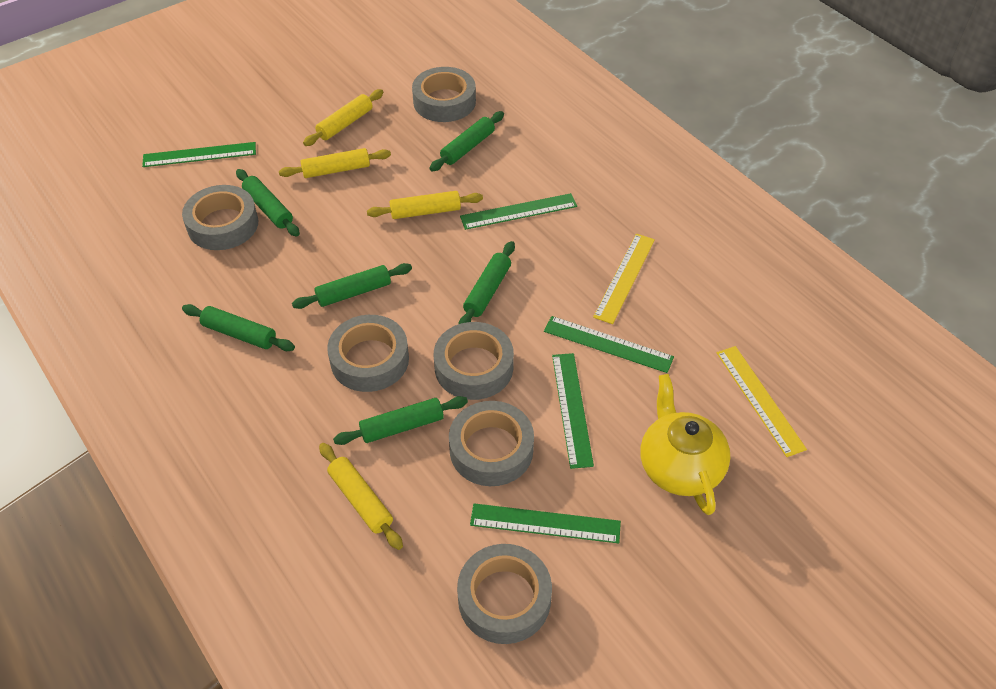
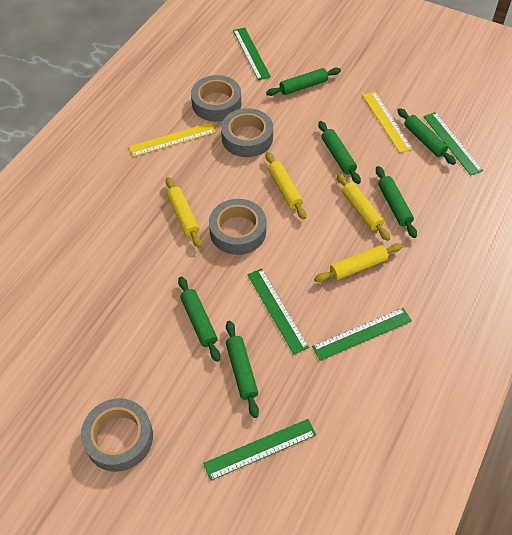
grey tape: [182,185,258,250] [327,315,409,392] [412,67,476,122] [434,322,514,400] [449,401,534,486] [457,544,552,644] = 6 -> [81,398,153,472] [191,75,241,122] [209,199,266,255] [221,108,273,157] = 4
yellow teapot: [641,374,730,515] = 1 -> none = 0

